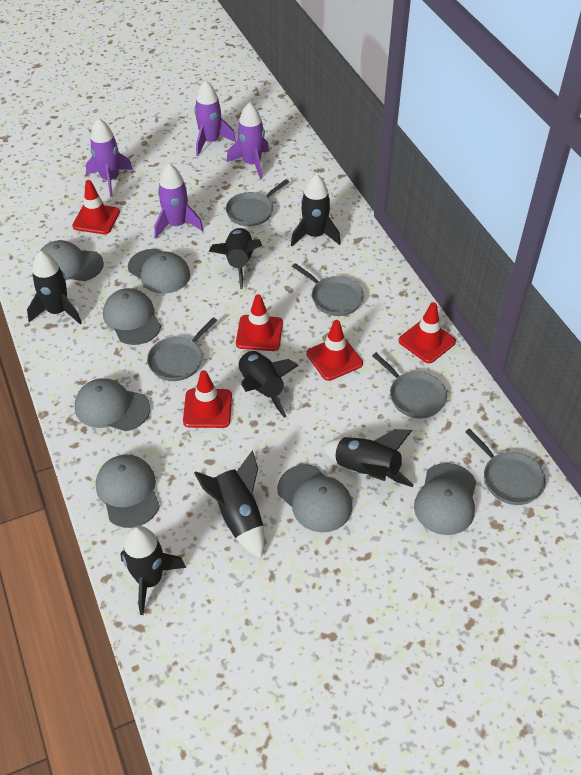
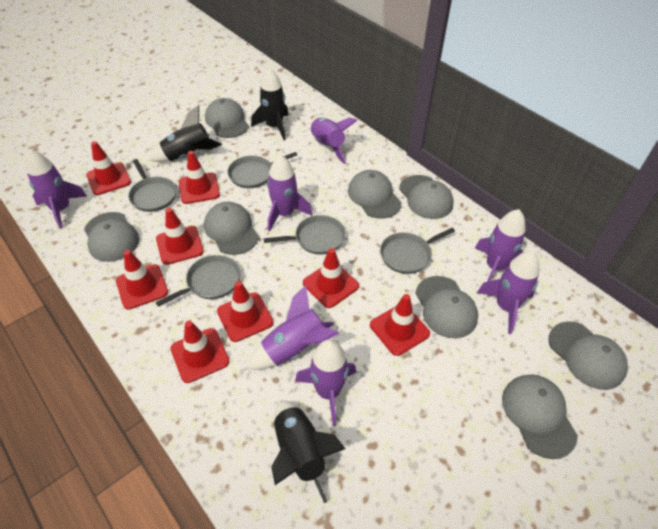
black rocket: [27,250,82,324] [120,526,186,615] [194,451,265,558] [209,228,262,289] [238,350,299,418] [291,174,341,246] [322,429,414,487] = 7 -> [149,105,222,162] [251,68,289,140] [271,401,345,503] = 3
grey cap: [41,240,104,281] [75,378,150,431] [96,455,160,528] [103,288,161,345] [128,249,190,294] [277,465,352,532] [414,463,477,535] = 7 -> [84,212,139,262] [204,202,259,255] [205,98,249,138] [348,170,401,219] [399,175,454,219] [415,276,478,338] [502,375,578,459] [549,321,628,390] = 8
purple rocket: [86,118,133,197] [154,164,203,238] [194,81,236,156] [227,102,269,179] = 4 -> [26,149,87,229] [248,285,339,370] [267,154,312,232] [295,339,356,426] [311,117,358,164] [475,209,526,282] [477,251,540,334] = 7
red traffic cone: [72,180,120,234] [183,370,232,428] [236,294,283,351] [307,320,363,381] [399,302,456,363] = 5 -> [86,141,131,195] [116,250,168,310] [156,208,204,265] [170,320,230,383] [179,151,220,204] [217,281,274,342] [303,248,359,308] [370,294,430,356] = 8

